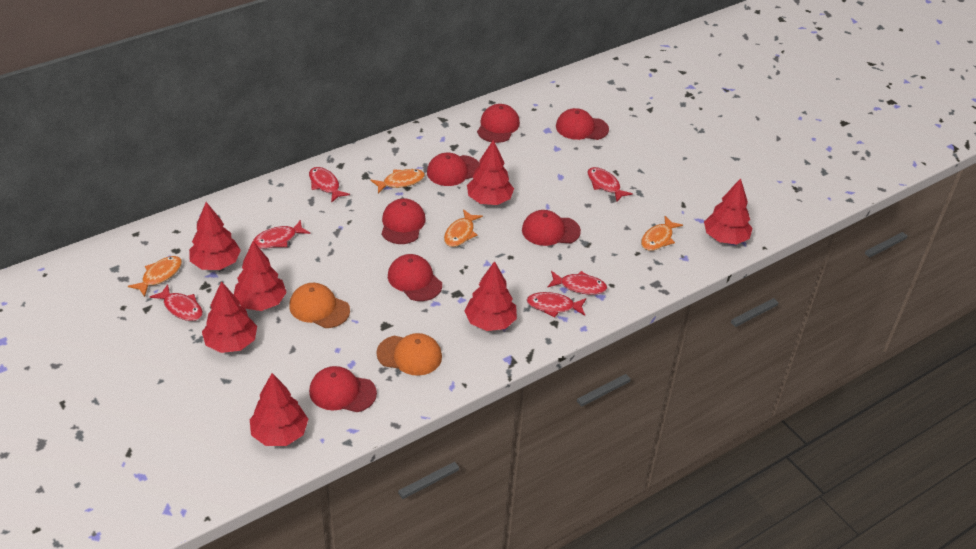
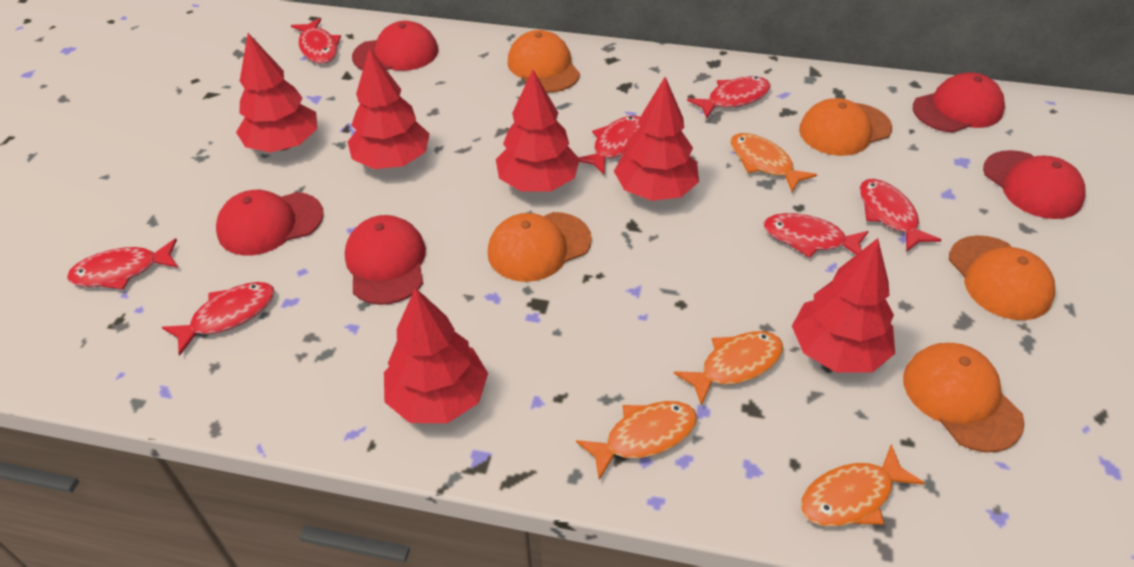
orange cap: [289,283,350,328] [376,333,442,376] = 2 -> [488,212,592,282] [508,30,580,93] [799,98,892,156] [903,343,1025,452] [949,235,1055,320] = 5
red cap: [309,366,377,412] [381,199,426,244] [388,254,442,301] [427,153,480,186] [477,104,520,143] [522,210,581,246] [556,108,609,140] = 7 -> [216,190,324,255] [345,215,426,305] [352,21,438,71] [913,73,1005,133] [983,150,1086,219] = 5
red fish: [150,284,203,321] [253,220,310,248] [309,167,350,203] [527,292,586,318] [548,271,607,295] [587,167,633,202] = 6 -> [67,239,179,290] [162,282,275,356] [291,18,341,64] [579,116,640,175] [687,76,771,119] [764,213,869,258] [860,179,941,252] = 7
red tree: [189,202,241,270] [202,281,257,353] [234,241,287,311] [250,373,308,446] [464,261,517,331] [467,140,514,205] [704,178,753,245] = 7 -> [236,33,317,153] [348,48,430,169] [384,288,488,423] [496,70,580,192] [614,77,699,201] [792,238,895,372] = 6

